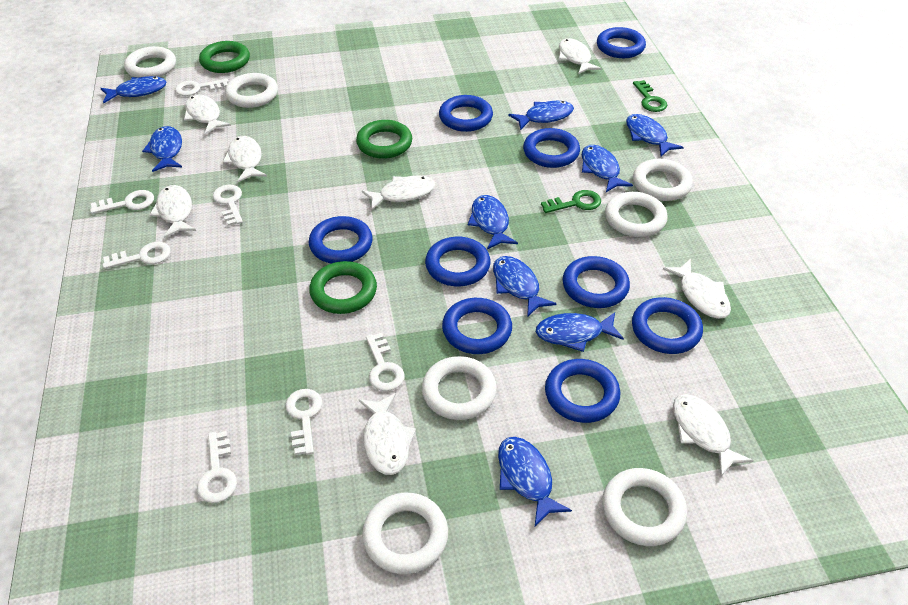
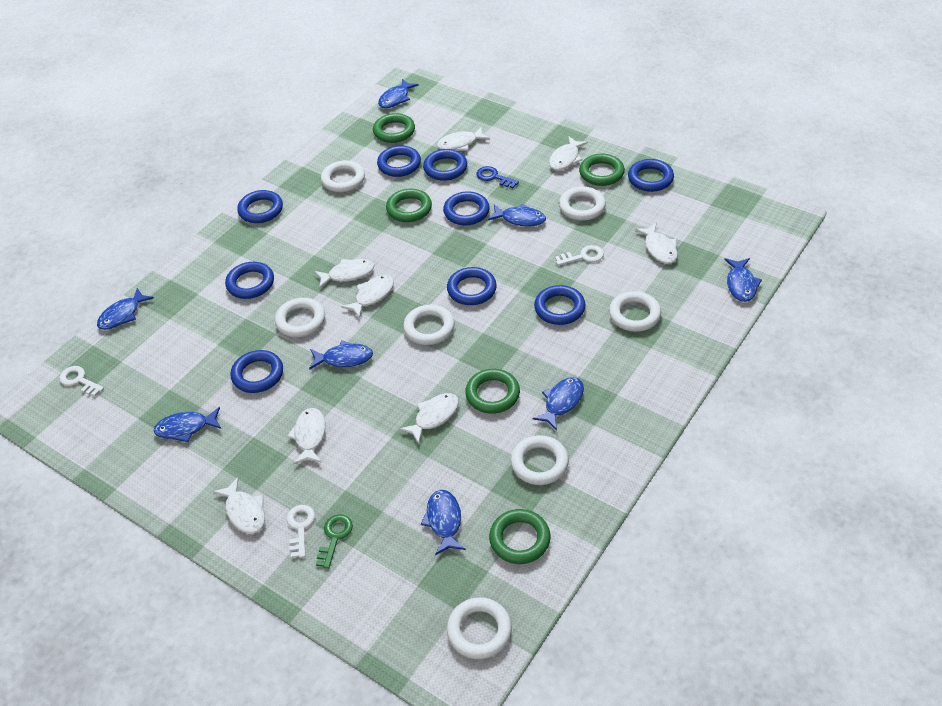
blue fish: [101,76,167,104] [142,126,182,172] [468,195,518,249] [493,256,557,317] [498,437,572,526] [508,101,574,130] [536,312,624,352] [582,145,633,192] [626,114,684,157] = 9 -> [97,288,154,330] [153,407,221,442] [309,340,373,370] [378,79,419,108] [421,490,466,555] [488,204,546,227] [532,377,584,431] [724,258,762,302] = 8
blue key: none = 0 -> [477,166,519,188] = 1
green key: [541,190,601,213] [633,80,667,112] = 2 -> [316,514,353,569] = 1
green ring: [199,41,250,73] [309,261,377,314] [356,120,412,159] = 3 -> [373,113,415,143] [386,189,432,222] [465,369,520,414] [489,509,551,564] [579,154,625,186] = 5
white key: [90,190,154,214] [103,242,170,269] [175,79,228,96] [197,431,237,503] [213,185,243,226] [285,389,322,455] [366,333,404,391] = 7 -> [59,366,104,396] [287,505,315,558] [555,245,604,266] = 3

